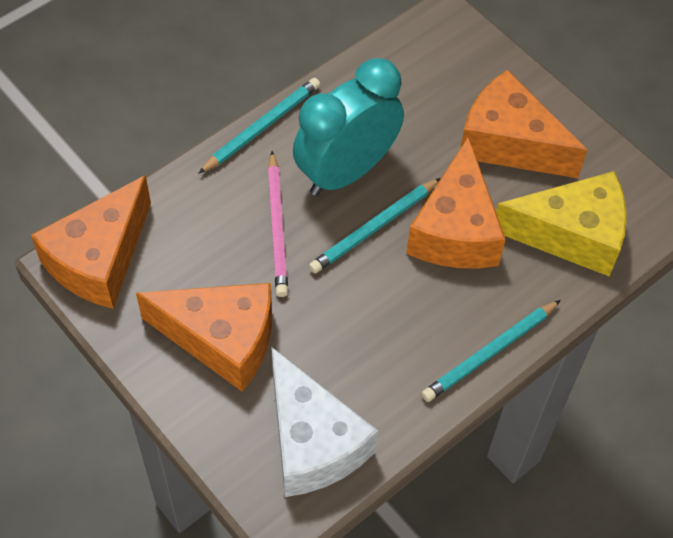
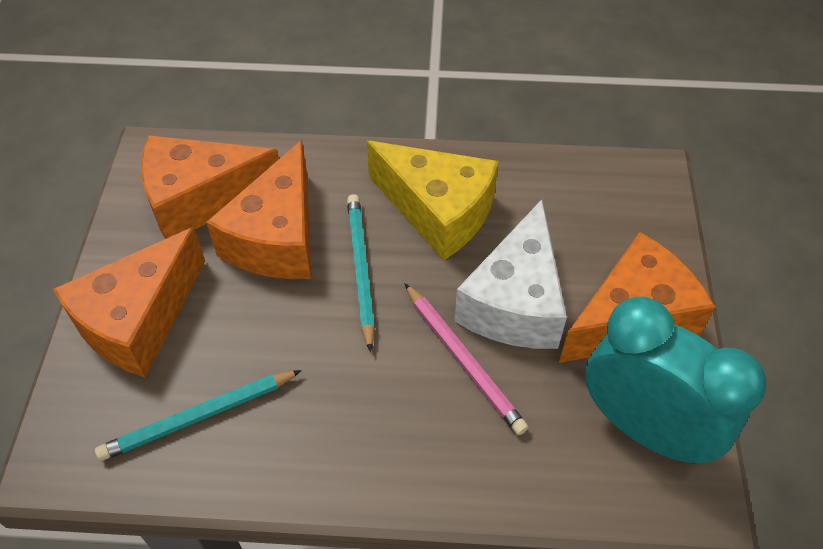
turquoise pencil: [198,78,320,174] [309,178,441,273] [422,300,561,402] = 3 -> [95,370,302,461] [347,194,375,352] = 2

